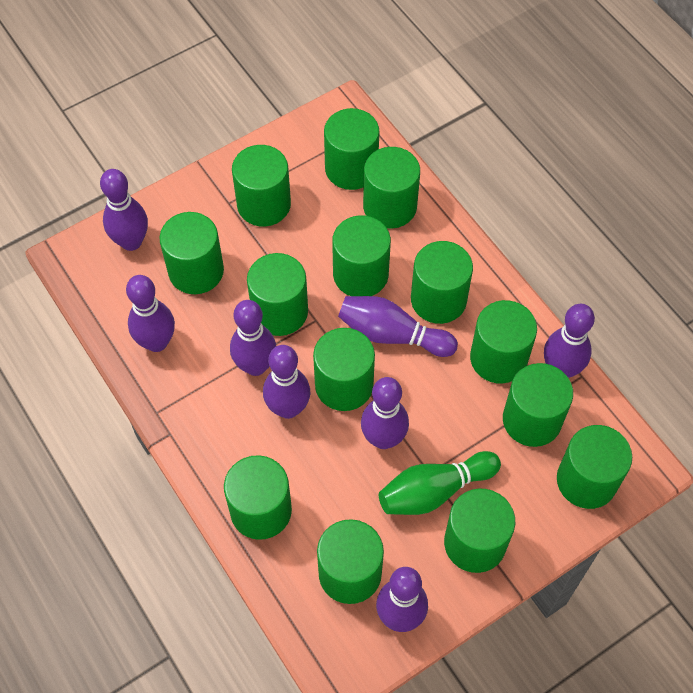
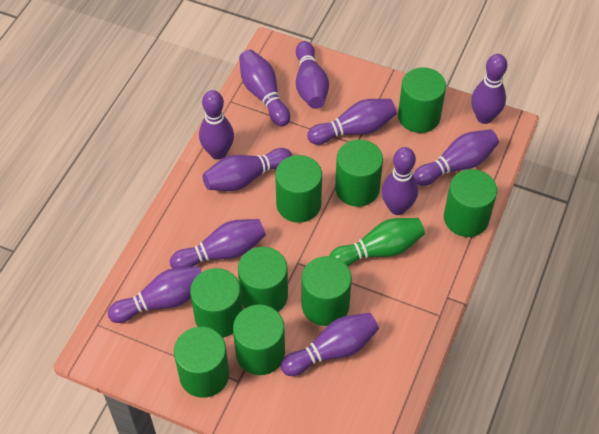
green cylinder: [159,212,224,294] [224,455,292,540] [232,145,291,227] [247,253,308,336] [313,328,375,411] [317,519,384,604] [324,108,379,190] [332,215,391,296] [363,147,420,229] [411,241,473,324] [444,488,515,573] [470,300,537,383] [503,363,573,447] [557,425,632,509] = 14 -> [174,327,229,398] [190,268,243,338] [233,305,285,375] [238,247,288,312] [275,155,322,223] [302,256,352,326] [335,139,383,207] [398,67,446,133] [444,169,497,237] = 9
purple bowling pin: [100,169,148,251] [126,275,175,352] [230,300,276,376] [263,345,310,419] [338,296,458,357] [361,377,409,449] [376,567,428,632] [544,304,595,378] = 8 -> [108,266,201,323] [170,219,266,268] [199,90,234,160] [203,148,292,191] [239,50,290,126] [281,313,379,376] [296,41,329,109] [307,99,397,145] [382,147,418,215] [413,129,499,186] [471,54,507,124] = 11

